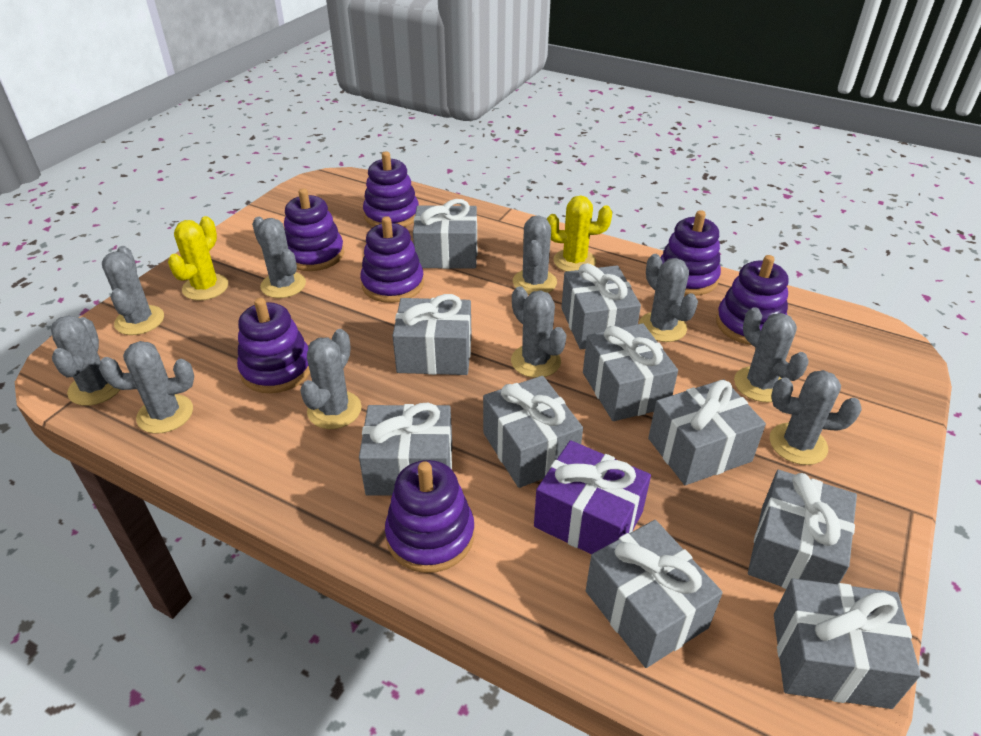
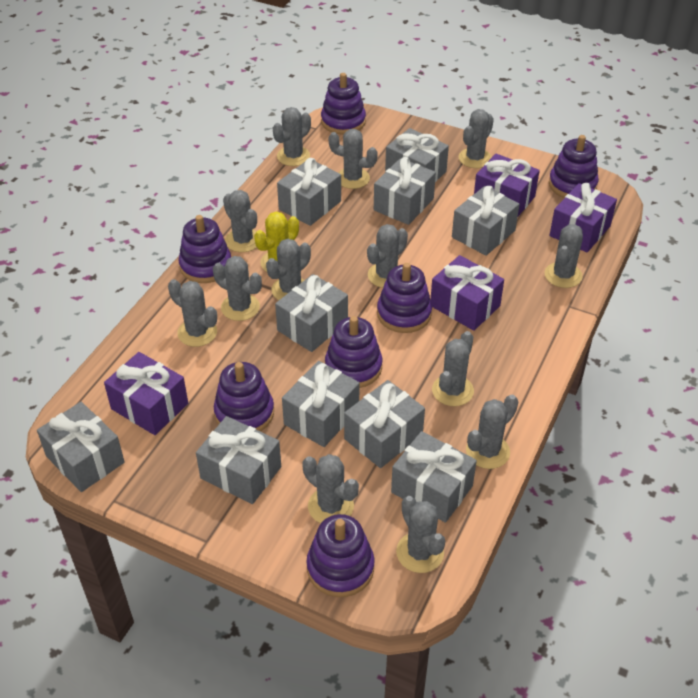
grey cactus: [51,315,120,406] [99,341,194,434] [102,246,164,335] [252,217,306,298] [300,329,362,429] [511,286,566,378] [513,215,557,295] [639,254,698,342] [734,307,809,402] [770,370,862,465] = 10 -> [168,279,217,347] [213,256,262,321] [223,190,257,252] [266,239,311,300] [273,107,311,166] [302,454,359,523] [329,129,378,189] [367,224,408,288] [396,496,445,573] [432,331,474,406] [458,109,494,168] [466,395,518,469] [545,224,583,288] = 13
purple gift: [534,440,651,555] = 1 -> [104,352,188,435] [431,255,504,331] [474,154,540,218] [550,183,617,252] = 4
yellow cactus: [168,216,228,300] [547,195,612,272] = 2 -> [254,212,299,272] = 1

